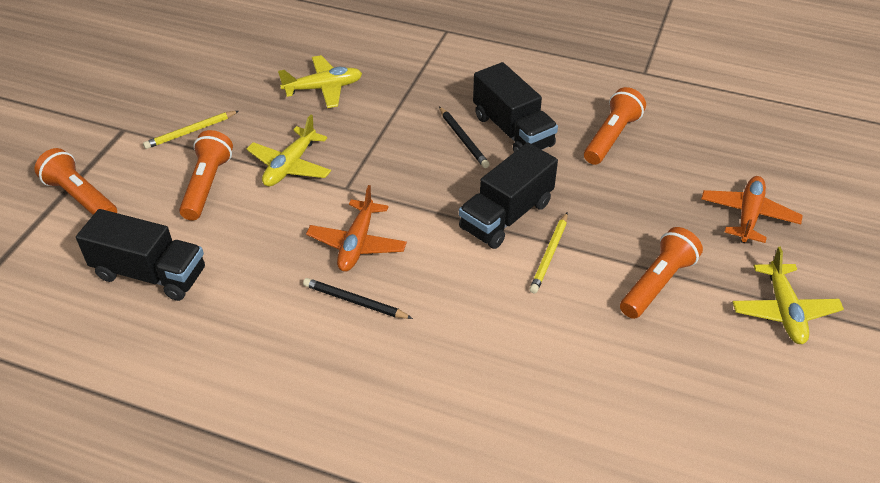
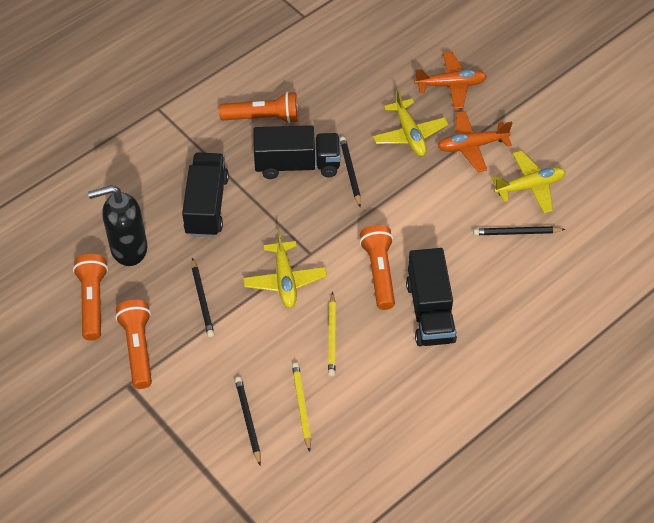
black pencil: [303,278,413,319] [439,106,490,168] = 2 -> [192,258,214,337] [235,377,261,465] [340,137,361,207] [473,226,566,235] = 4
black soap dispenser: none = 0 -> [88,185,147,266] = 1

